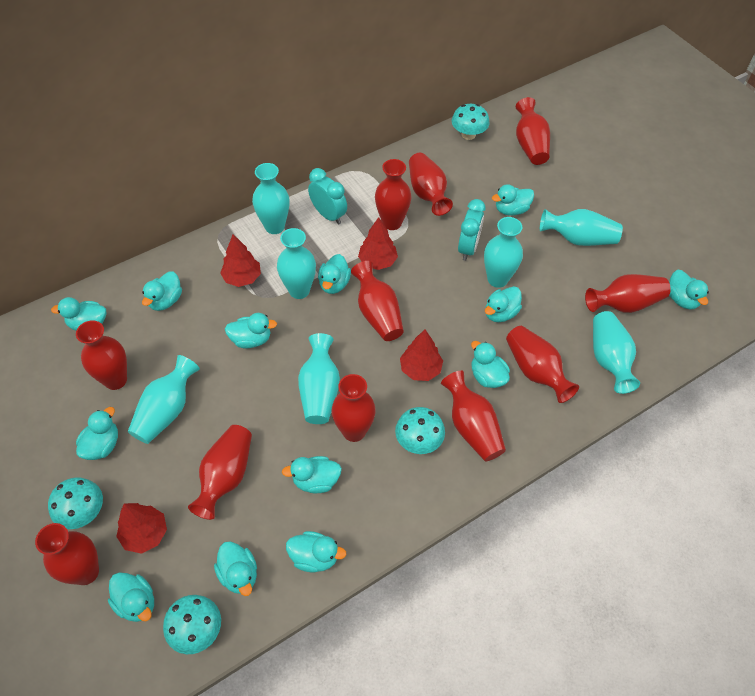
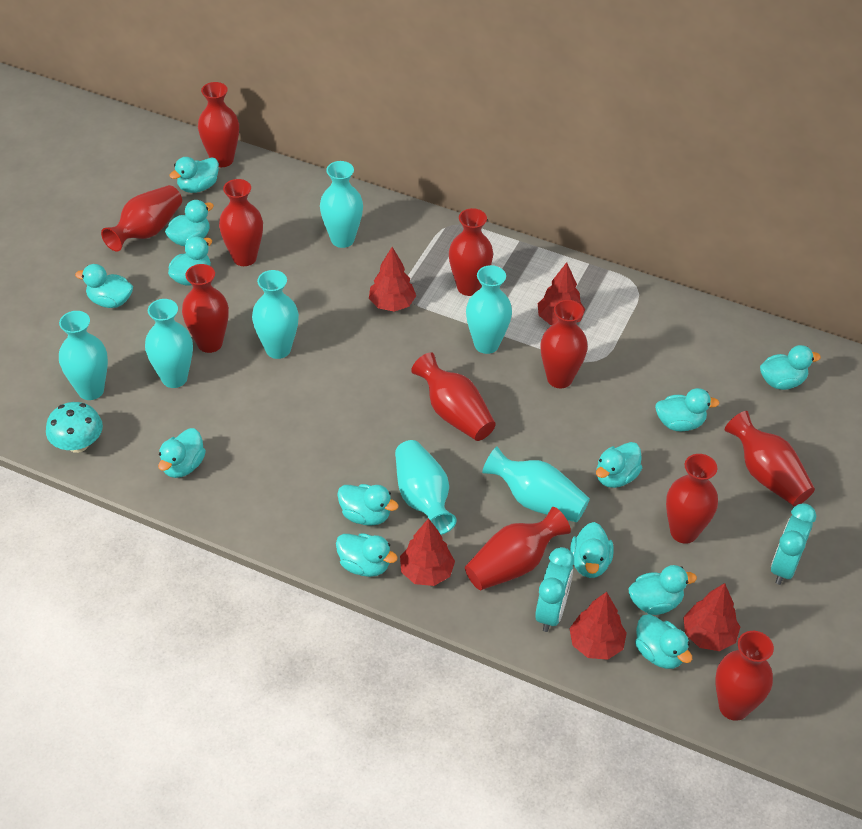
red tree: [116,503,167,554] [220,234,261,287] [358,217,398,270] [400,330,443,381] = 4 -> [369,247,416,312] [400,518,455,586] [538,262,585,325] [569,592,627,660] [683,583,740,651] = 5
turquoise mushroom: [48,477,103,529] [163,595,221,654] [395,407,445,454] [452,104,490,140] = 4 -> [46,402,103,453] = 1

